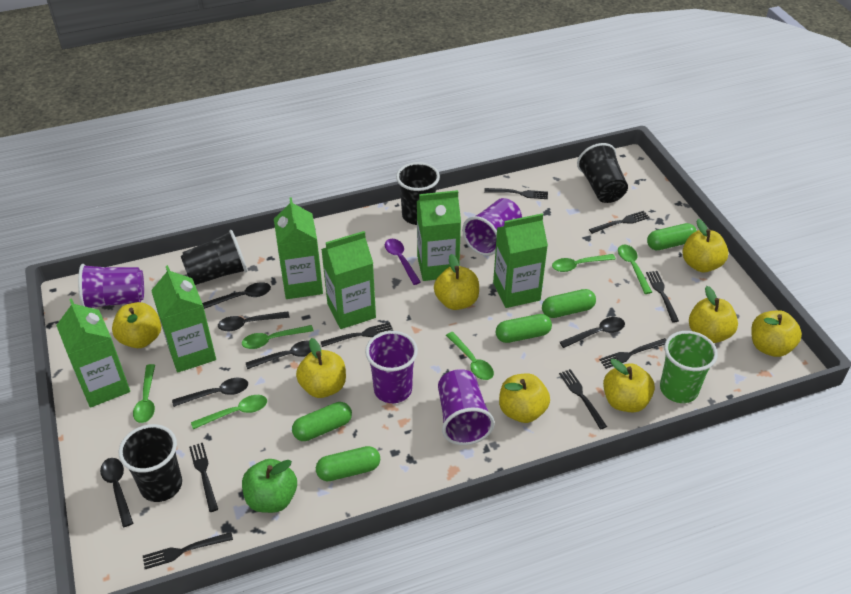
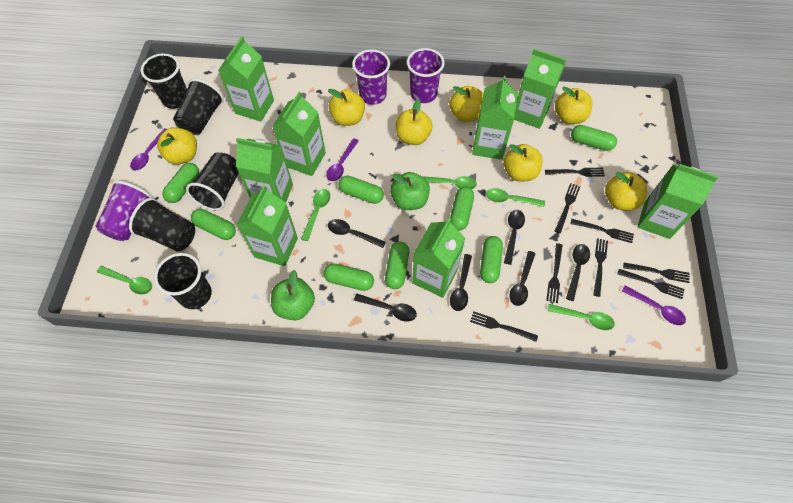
black cup: [119,424,182,502] [181,230,247,285] [396,162,440,225] [577,143,628,203] = 4 -> [129,198,195,252] [141,53,187,109] [154,253,212,309] [173,79,224,135] [186,152,239,211] = 5
green apple: [242,459,297,513] = 1 -> [271,270,315,320] [390,172,430,210] = 2
green capsule: [292,402,352,441] [316,446,380,481] [496,314,552,343] [542,289,596,318] [647,223,697,250] = 5 -> [162,163,199,203] [191,209,236,240] [324,264,374,291] [339,176,384,204] [385,241,409,289] [450,187,474,231] [480,236,503,283] [571,125,617,151] = 8
green carton: [56,299,130,408] [151,265,216,372] [274,197,323,299] [321,231,376,329] [417,190,461,281] [493,213,548,308] = 6 -> [218,36,274,121] [236,138,293,203] [237,185,298,266] [272,92,326,176] [412,218,465,298] [472,76,518,160] [514,49,566,129] [638,164,718,239] = 8
green cup: [660,331,718,403] = 1 -> none = 0
green spoon: [133,364,155,423] [191,395,267,429] [242,325,313,349] [446,332,494,380] [552,254,616,272] [618,245,652,294] = 6 -> [97,266,152,294] [301,189,330,241] [422,176,477,189] [486,188,545,207] [547,304,615,330] = 5
purple cup: [78,264,144,308] [365,331,418,403] [438,369,495,445] [462,198,522,256] = 4 -> [96,180,153,241] [352,49,390,105] [407,48,445,103] = 3
purple spoon: [385,239,421,285] = 1 -> [130,128,167,170] [326,138,359,181] [622,285,686,325] = 3
yellow apple: [112,302,161,348] [296,338,346,398] [434,254,479,310] [499,373,550,423] [603,359,655,413] [682,219,728,272] [689,286,738,343] [751,310,802,357] = 8 -> [157,127,197,165] [328,89,365,126] [396,99,433,145] [449,86,483,122] [503,144,543,182] [555,87,592,124] [605,172,647,210] = 7

